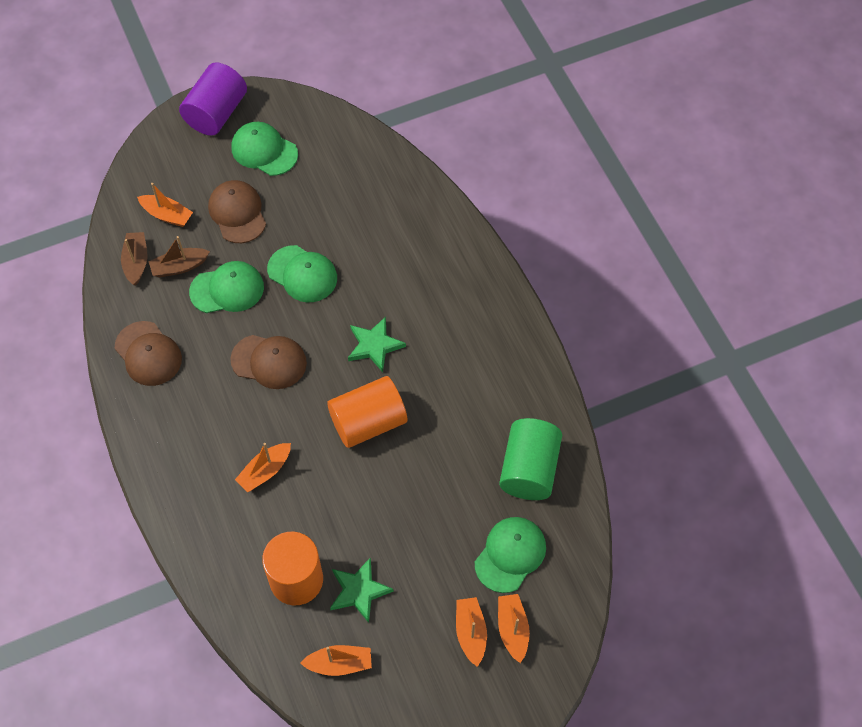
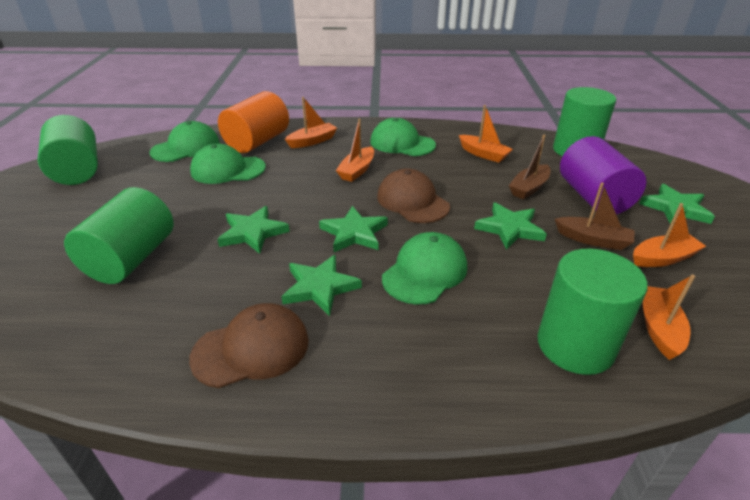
brown cap: [115,321,182,386] [208,180,266,243] [230,335,307,389] = 3 -> [189,303,309,388] [377,169,450,223] = 2
green cylinder: [499,418,562,500] = 1 -> [38,115,98,185] [64,187,174,284] [537,248,648,375] [553,87,616,157] = 4
green star: [330,557,393,623] [348,317,406,372] = 2 -> [217,206,290,254] [281,255,362,316] [319,206,388,252] [474,202,547,250] [639,184,715,224] = 5
orange cylinder: [262,531,323,605] [327,376,407,448] = 2 -> [218,91,289,153] = 1

